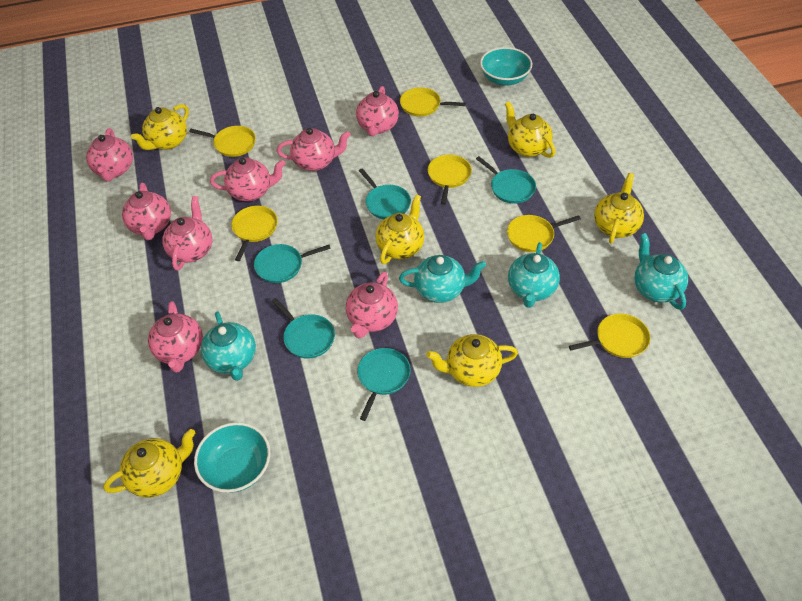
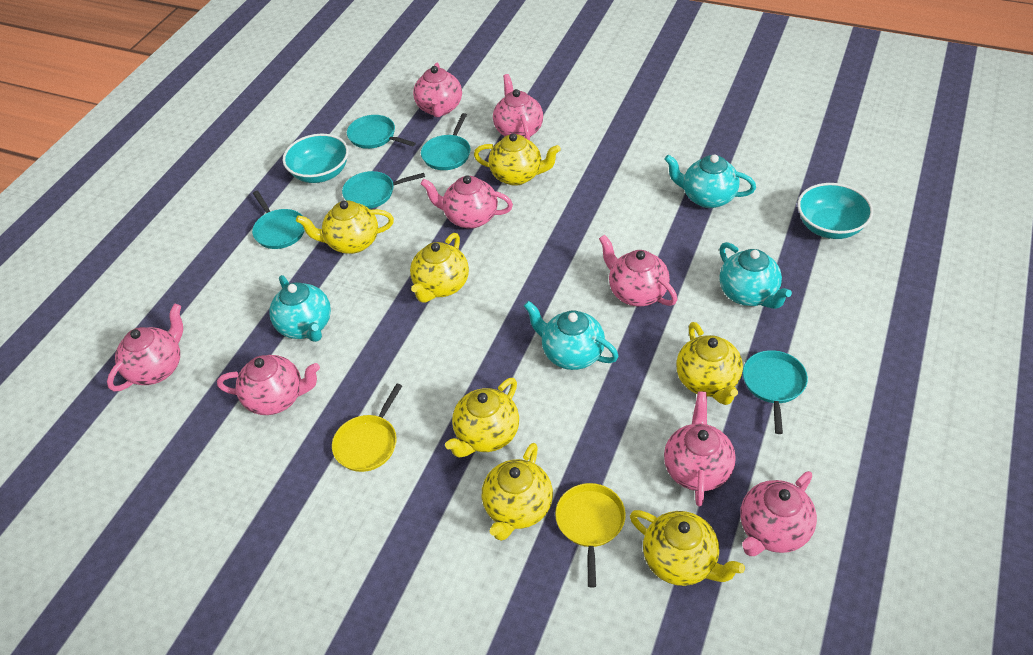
yellow pan: [189,126,256,157] [231,206,278,261] [400,87,466,117] [428,155,472,205] [507,215,581,252] [569,313,650,358] = 6 -> [332,384,402,472] [555,483,626,588] = 2
yellow teapot: [103,429,195,498] [131,104,189,150] [375,194,424,264] [426,334,518,387] [505,101,556,158] [594,173,644,244] = 6 -> [296,201,394,254] [410,233,469,303] [445,378,519,458] [474,133,561,186] [482,443,553,541] [630,510,745,586] [676,322,743,405] = 7

